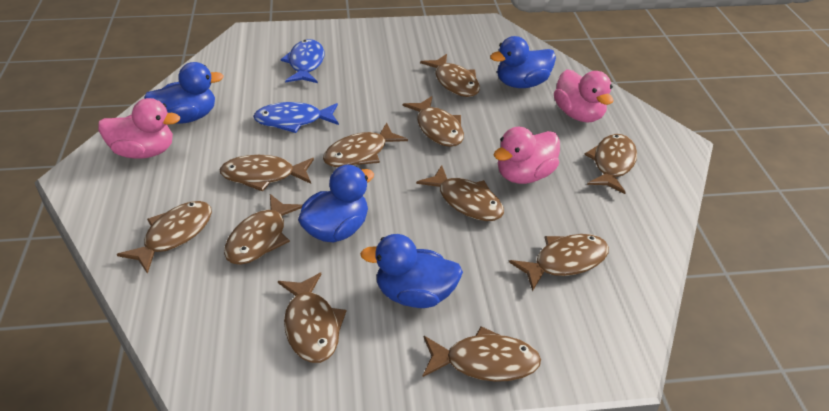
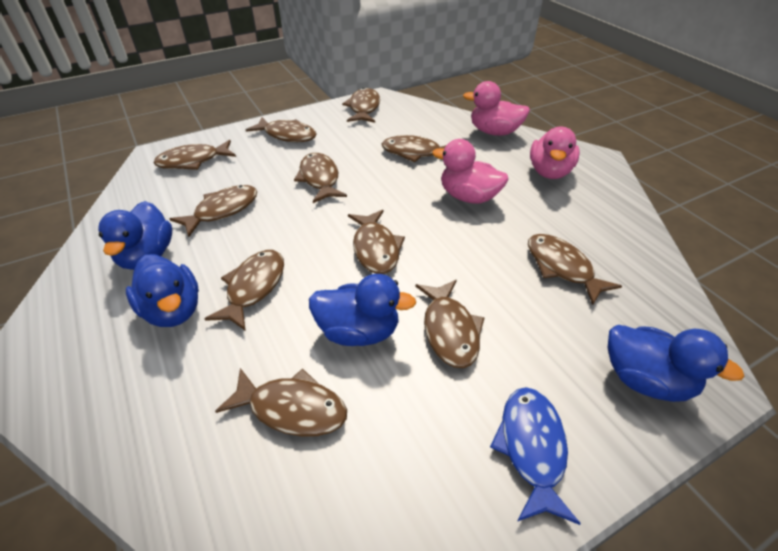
blue fish: [253,102,339,133] [280,39,324,83] = 2 -> [490,387,581,525] = 1

